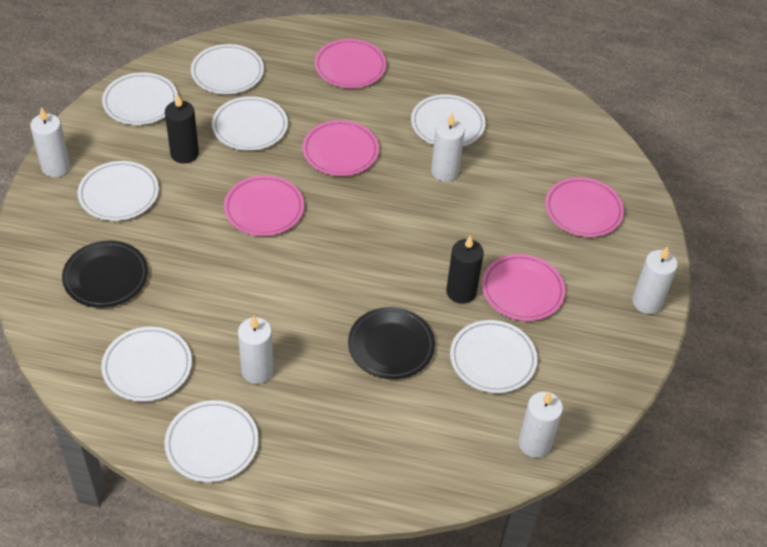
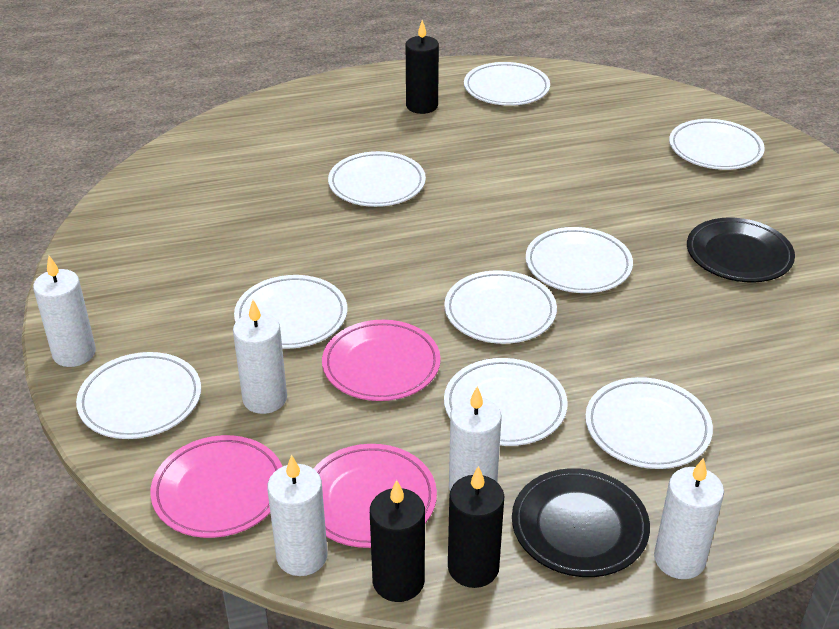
black candle: [165,94,199,164] [446,235,484,304] = 2 -> [370,480,425,602] [406,20,439,114] [448,466,504,588] = 3
pink plate: [224,175,304,236] [302,120,379,176] [315,39,386,88] [482,254,565,321] [545,177,624,237] = 5 -> [150,435,282,538] [313,444,437,548] [322,320,441,401] = 3
white plate: [78,161,159,221] [101,327,192,402] [102,72,178,125] [165,400,259,482] [191,44,264,94] [212,96,288,151] [411,94,486,146] [450,320,537,393] = 8 -> [76,352,201,439] [234,275,347,349] [328,151,426,207] [444,270,557,344] [444,358,568,446] [464,62,550,106] [526,227,633,293] [585,377,713,469] [669,119,765,170] = 9

